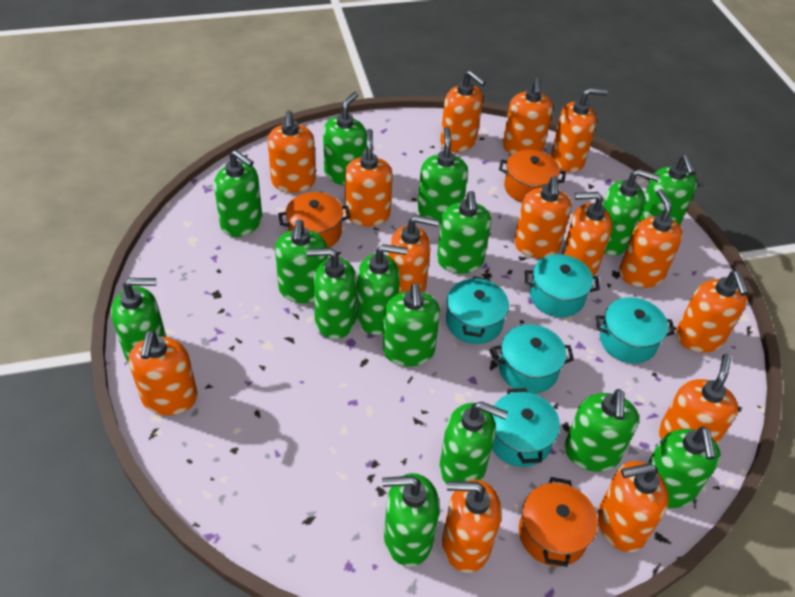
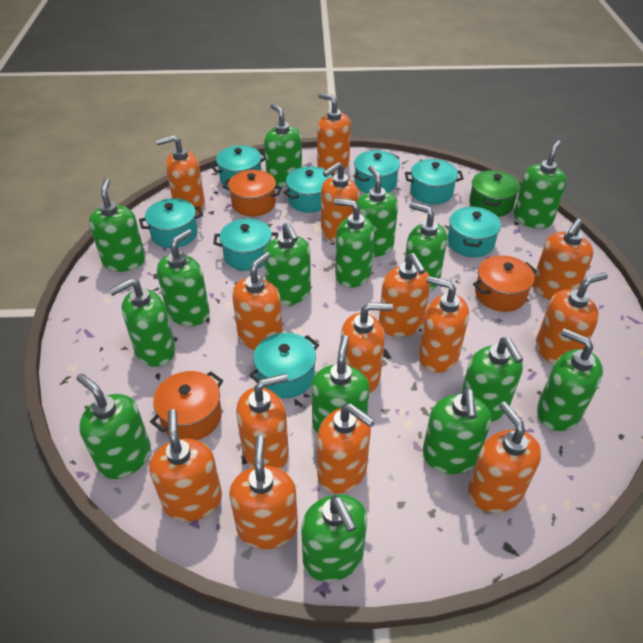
green pot: none = 0 -> [469,170,520,217] = 1
turquoise pot: [446,276,509,344] [492,324,574,394] [492,388,560,467] [525,254,600,317] [596,297,675,364] = 5 -> [139,198,203,248] [211,145,265,187] [213,219,278,271] [249,333,319,398] [283,166,335,213] [353,150,400,193] [405,159,464,205] [447,206,501,257] = 8

